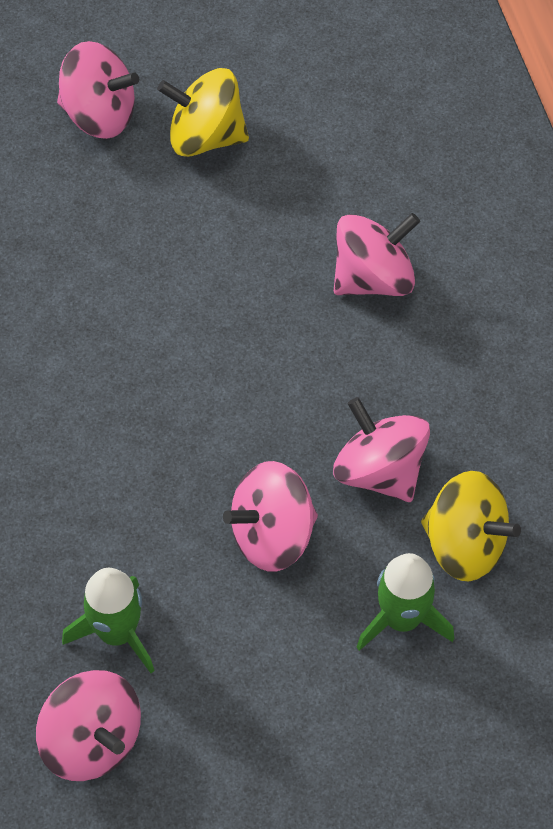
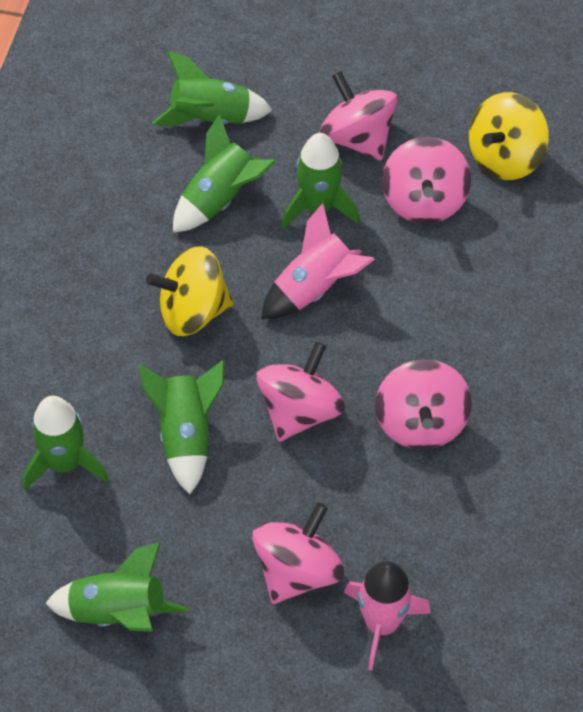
green rocket: [62,568,155,673] [356,553,454,651] = 2 -> [23,396,109,490] [45,543,189,631] [139,360,225,494] [152,51,273,126] [173,114,276,232] [282,133,359,229] = 6
pink rocket: none = 0 -> [261,203,375,319] [344,561,431,671] = 2

